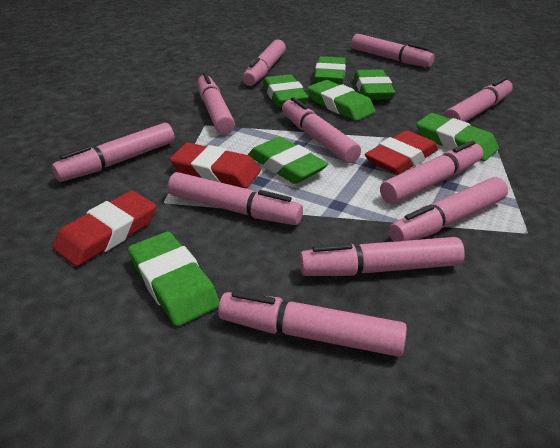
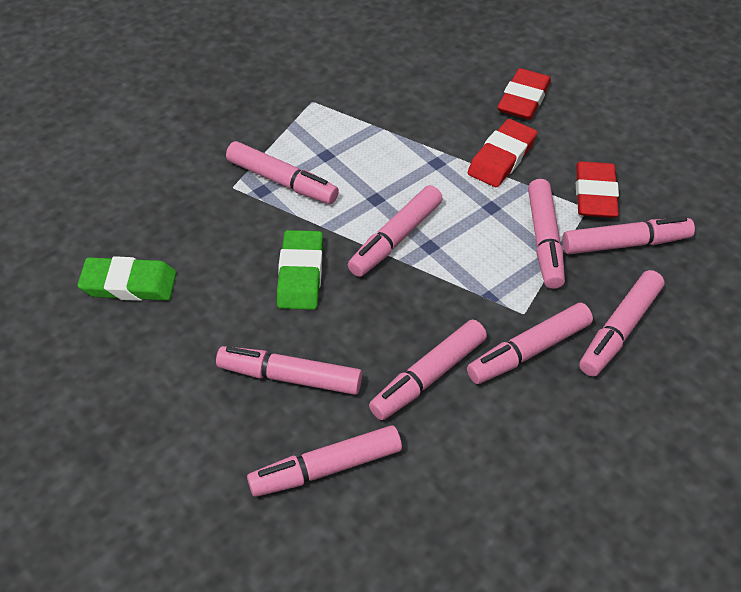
green eraser: [128,232,220,326] [248,137,328,184] [263,74,309,107] [307,80,375,121] [314,56,346,85] [354,69,395,100] [416,113,499,161] = 7 -> [78,256,177,301] [277,230,323,310] = 2
pink marker: [52,123,175,182] [168,172,303,225] [197,73,235,134] [218,291,407,357] [242,39,286,86] [282,97,361,163] [300,237,465,276] [351,34,435,67] [380,140,483,204] [389,177,508,242] [444,77,513,122] = 11 -> [216,346,362,395] [226,141,339,204] [247,425,402,497] [348,185,443,277] [369,319,487,420] [467,303,593,384] [528,179,565,289] [562,217,695,254] [579,270,665,377] = 9

